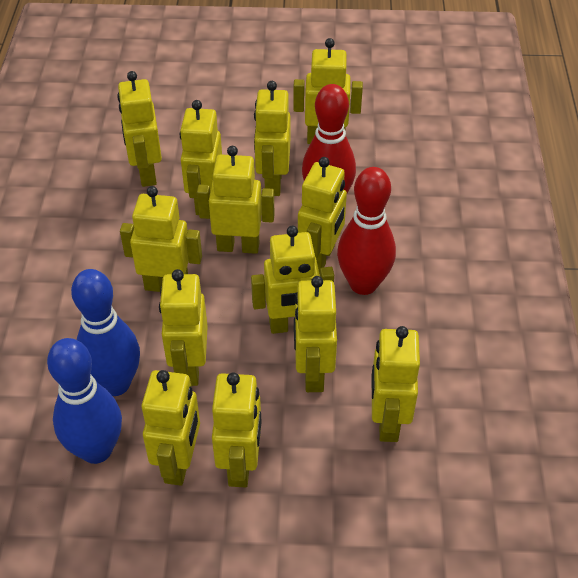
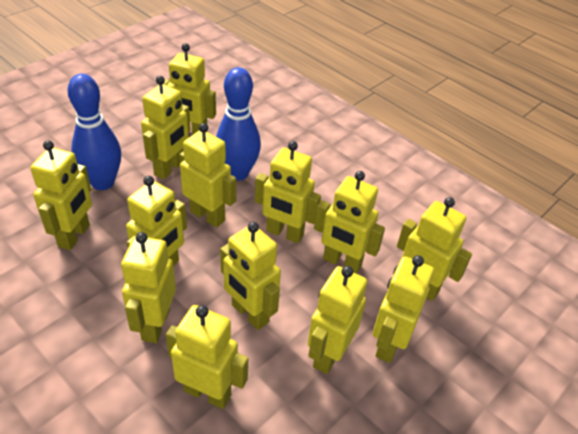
red bowling pin: [302,84,356,193] [337,167,396,295] = 2 -> none = 0

